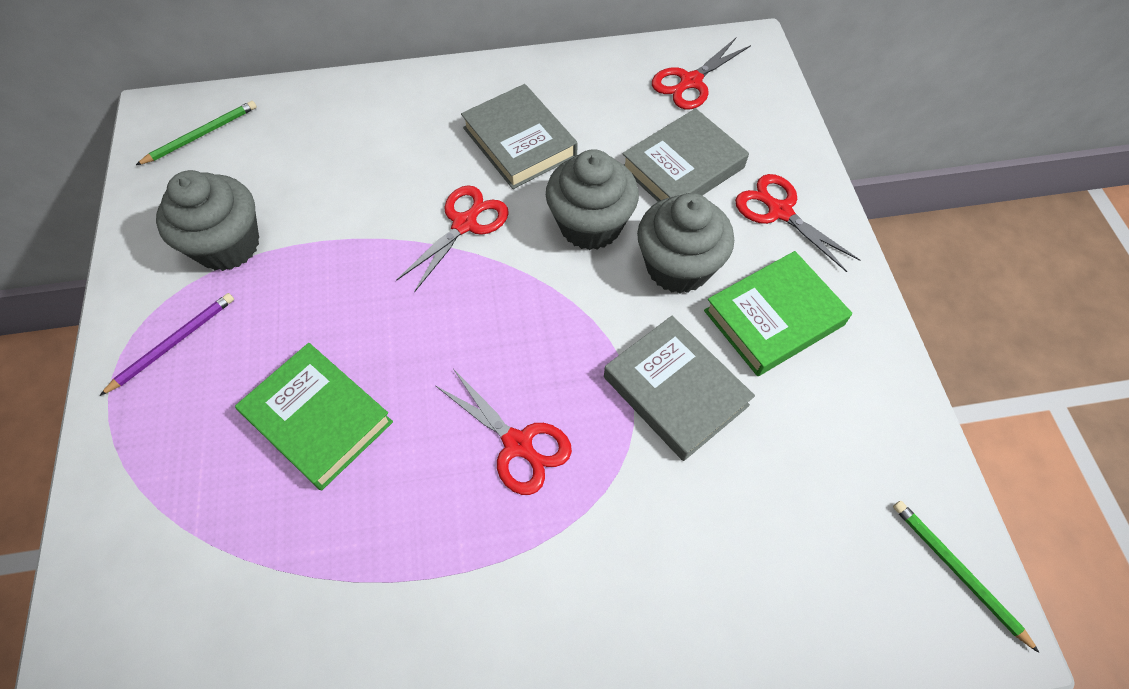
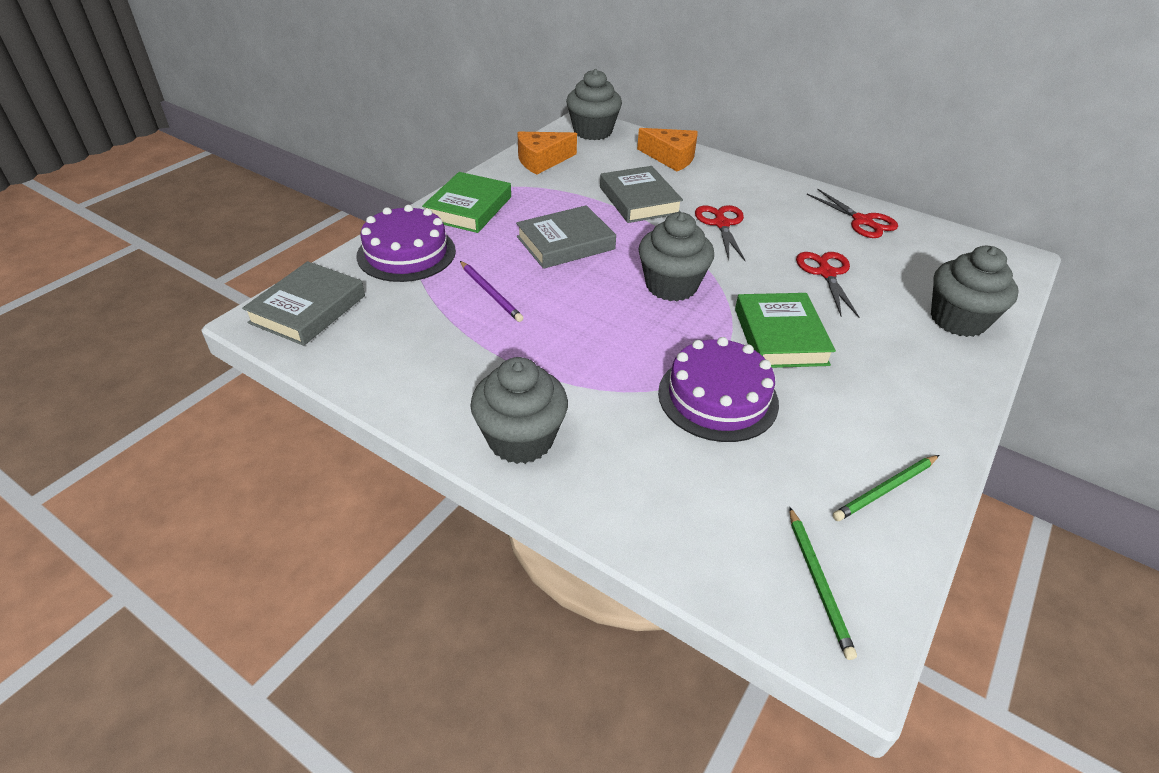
grey cupcake: [156,170,259,271] [546,149,639,250] [637,193,734,293] = 3 -> [471,357,568,464] [566,69,622,140] [638,212,714,301] [931,246,1019,337] = 4
orange cheese: none = 0 -> [517,132,577,174] [637,128,698,171] = 2
purple cake: none = 0 -> [357,205,456,282] [658,337,779,442] = 2
red scissors: [396,185,509,293] [436,369,572,495] [652,38,751,109] [735,174,861,272] = 4 -> [695,205,745,261] [796,252,860,318] [807,188,898,238] = 3

